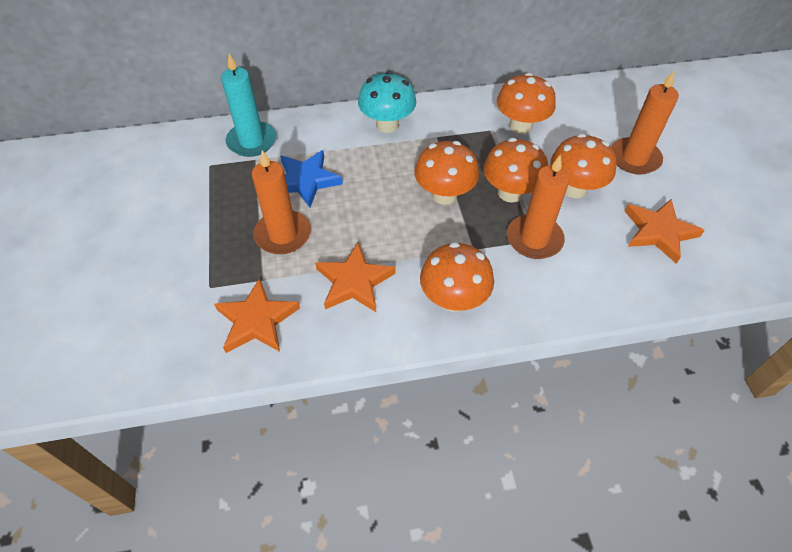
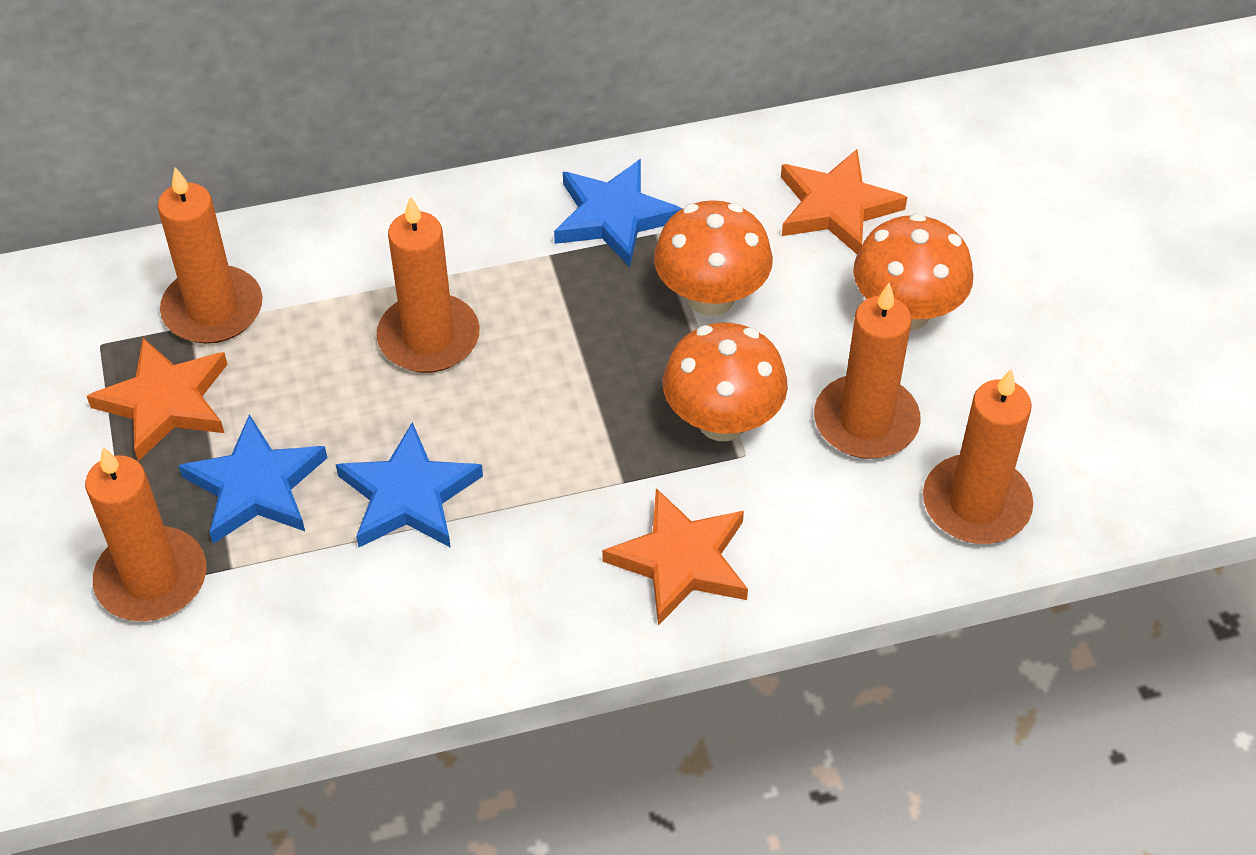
blue star: [280,150,343,208] = 1 -> [178,414,327,544] [336,422,483,548] [554,159,683,267] = 3
orange candle: [252,150,311,254] [507,154,570,259] [611,71,679,175] = 3 -> [85,447,206,621] [158,167,263,344] [377,196,480,373] [814,283,921,459] [923,369,1033,544] = 5
orange mushroom: [414,141,479,205] [420,242,494,312] [483,138,548,203] [497,73,556,134] [550,134,616,198] = 5 -> [654,200,773,316] [663,323,788,441] [853,213,973,331] = 3
turquoise candle: [221,54,276,157] = 1 -> none = 0
turquoise mushroom: [358,71,416,133] = 1 -> none = 0

